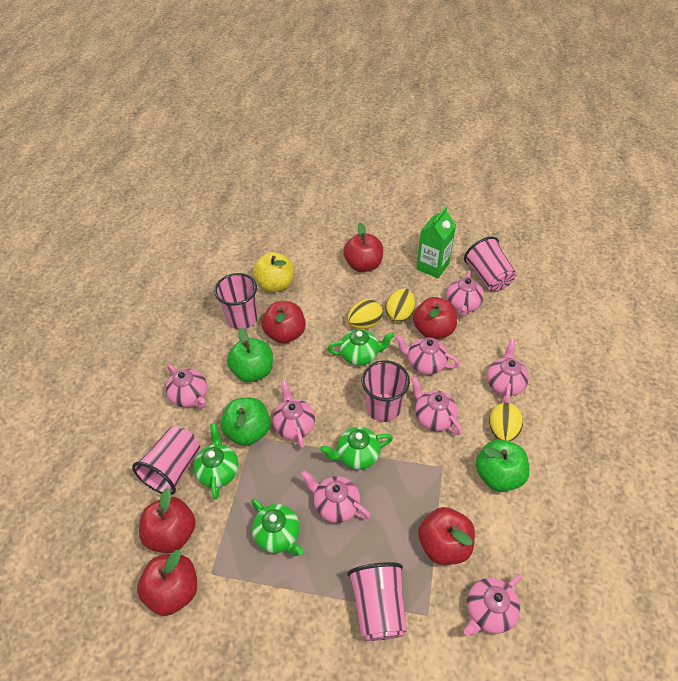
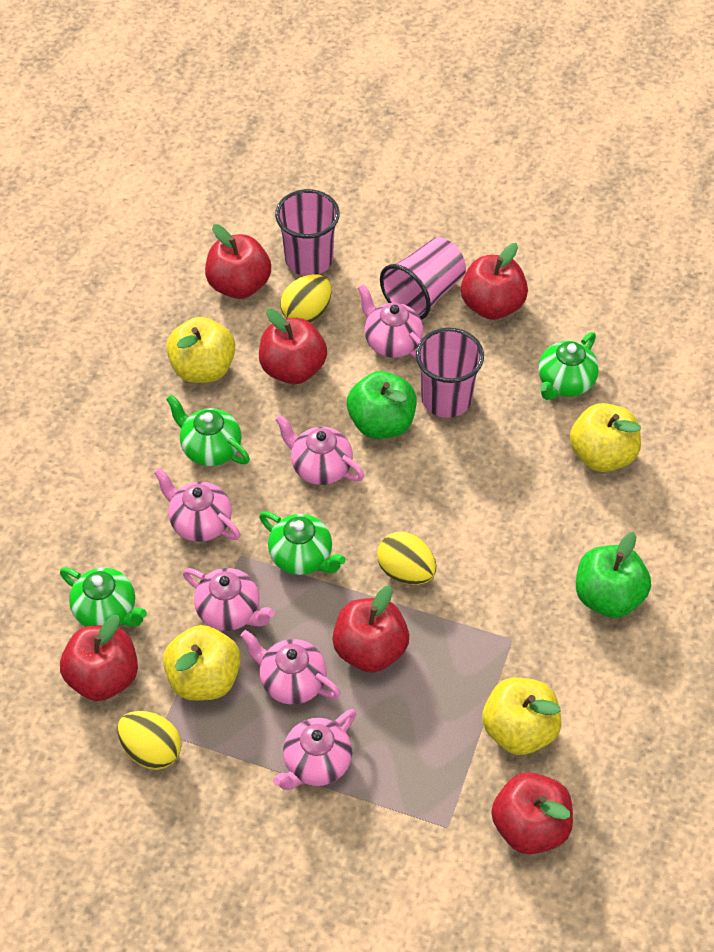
green apple: [220,398,270,446] [227,328,273,382] [476,439,530,492] = 3 -> [347,371,417,439] [576,532,651,618] = 2
green carton: [417,207,456,278] = 1 -> none = 0
pink cup: [132,426,200,495] [214,273,258,329] [347,562,407,641] [362,360,410,422] [464,237,516,291] = 5 -> [275,189,340,276] [380,237,466,320] [416,328,484,418] = 3
pink teapot: [166,364,207,409] [273,380,315,449] [301,470,370,523] [395,334,460,375] [411,377,462,435] [447,270,484,317] [464,574,522,636] [487,339,529,403] = 8 -> [154,468,240,542] [183,568,275,631] [240,630,341,705] [273,709,356,790] [275,415,364,485] [358,284,423,358] = 6
yellow apple: [253,252,294,292] = 1 -> [163,625,241,701] [166,317,235,383] [482,677,562,755] [570,403,641,472] = 4

